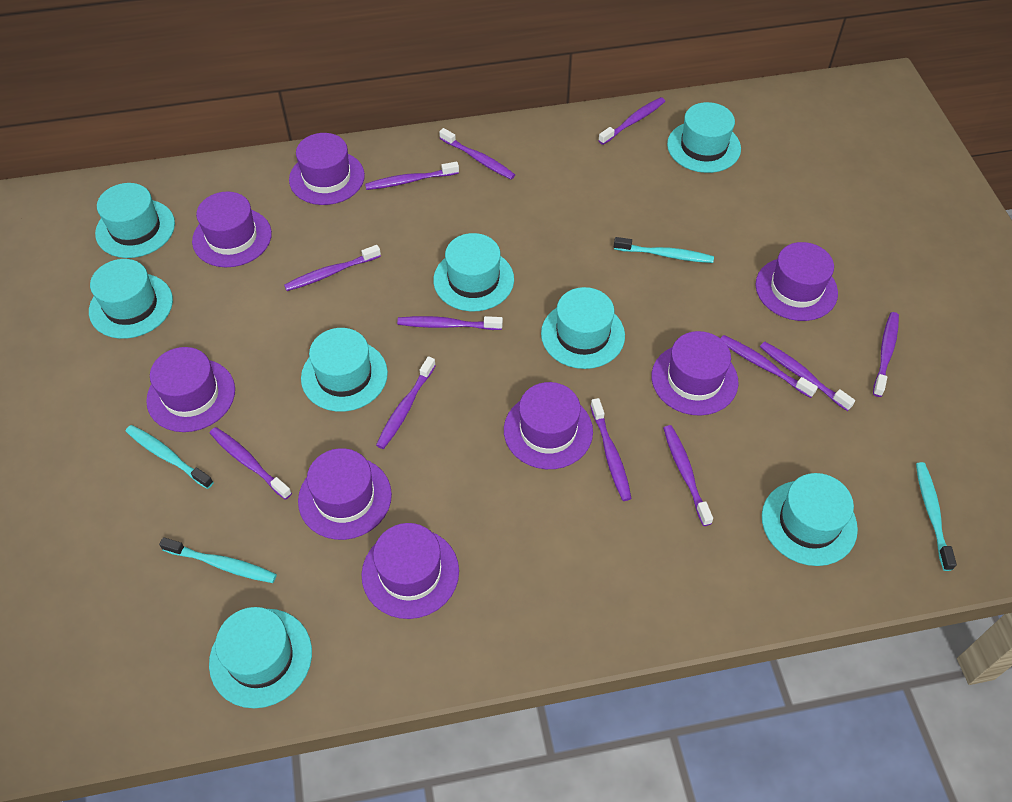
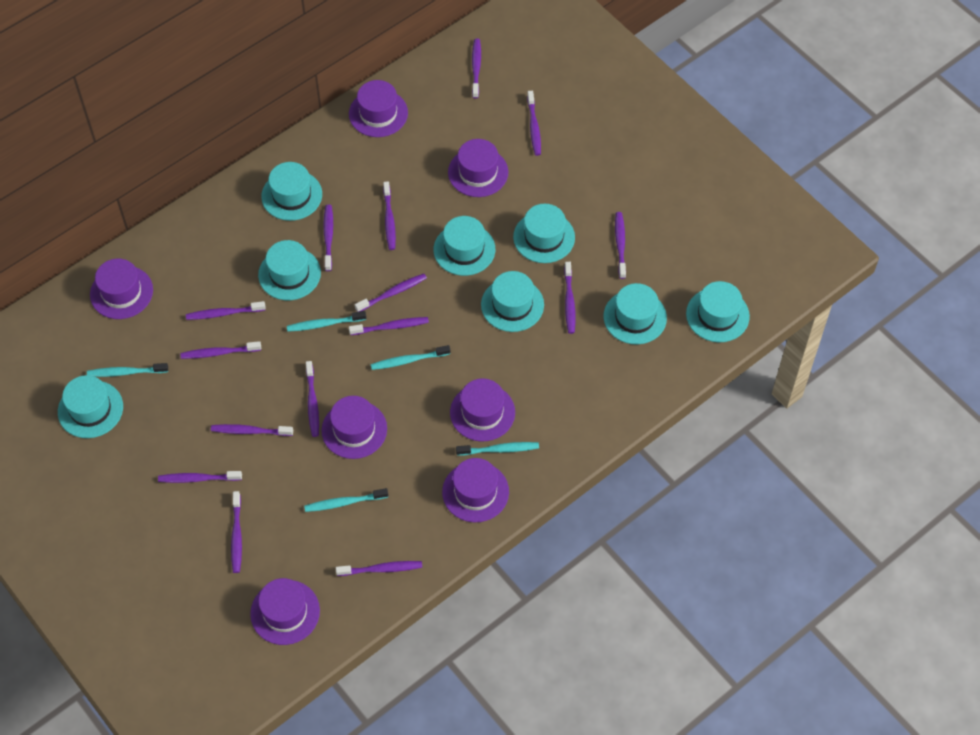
purple hat: [146,347,235,432] [192,192,272,267] [289,133,365,205] [298,448,392,540] [362,523,459,619] [504,382,593,469] [651,331,739,416] [756,242,838,321] = 8 -> [90,259,153,319] [250,578,320,645] [321,396,387,459] [349,80,408,137] [442,458,509,522] [448,139,508,197] [450,379,515,441] = 7
purple toothbrush: [210,427,292,500] [284,245,381,291] [365,162,459,190] [376,356,436,449] [397,316,503,330] [439,128,515,180] [590,398,632,501] [598,97,665,145] [663,425,713,526] [720,335,818,398] [760,342,855,411] [873,312,899,397] = 12 -> [158,471,242,483] [180,341,261,359] [186,301,266,320] [211,424,293,436] [231,491,242,573] [306,361,319,437] [323,205,333,271] [336,561,422,576] [349,317,429,335] [355,274,427,312] [383,181,396,250] [472,39,481,99] [527,91,541,156] [564,262,576,334] [615,212,626,279] = 15
turquoise toothbrush: [126,425,214,489] [159,537,277,583] [614,237,714,263] [916,462,957,571] = 4 -> [87,363,168,377] [287,311,366,332] [304,488,388,512] [371,345,451,370] [456,442,539,456] = 5

